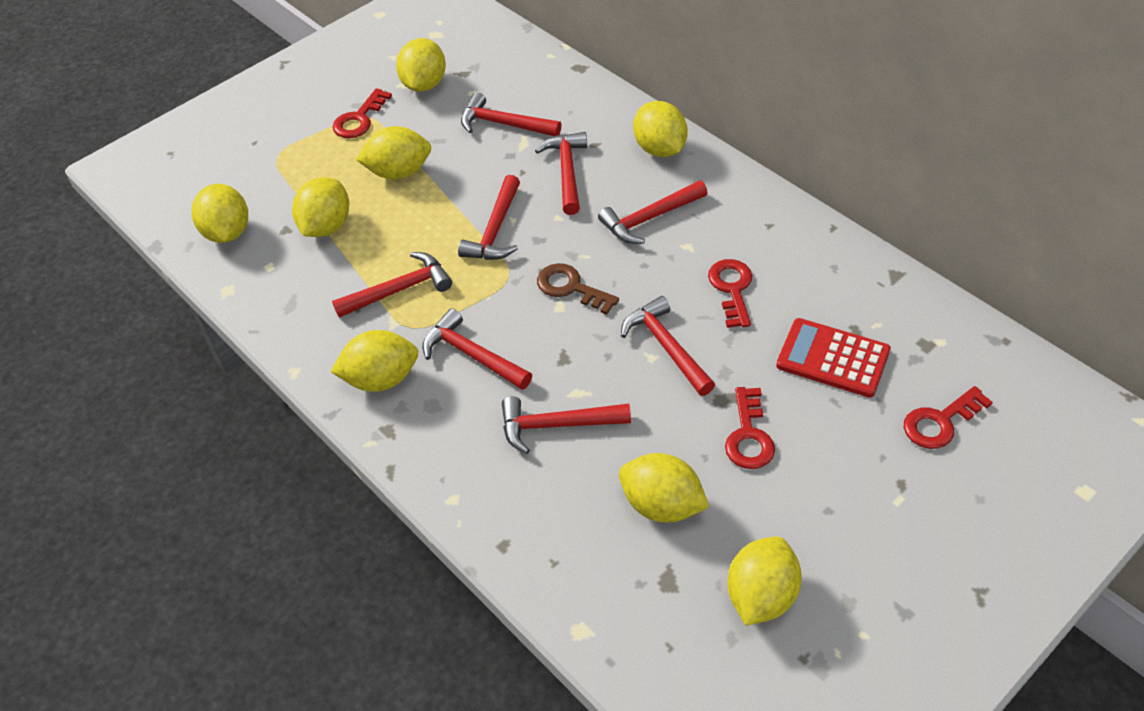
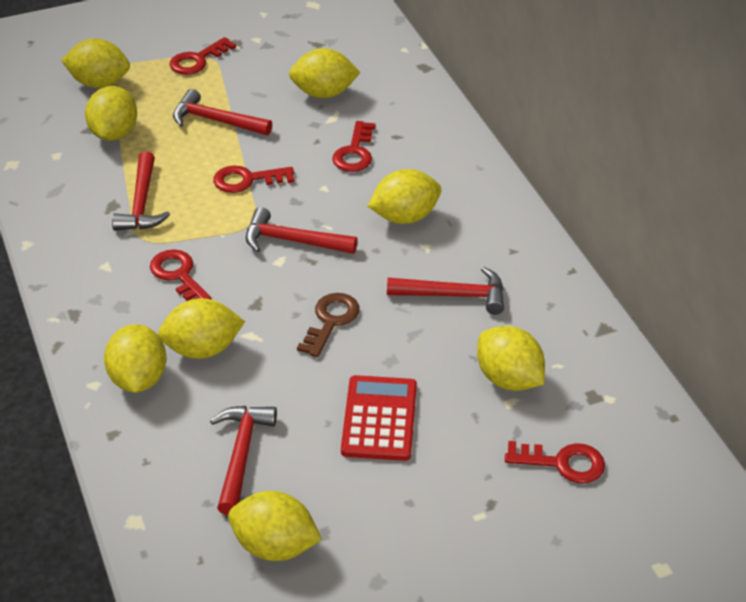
red hammer: [332,252,452,318] [422,308,532,390] [458,175,520,260] [461,92,561,136] [502,396,631,454] [535,132,587,215] [598,180,708,244] [621,296,715,396] = 8 -> [112,151,170,231] [173,89,272,135] [210,406,277,515] [246,207,358,254] [387,267,504,315] = 5
red key: [333,88,392,138] [708,259,752,328] [725,387,775,469] [904,386,993,449] = 4 -> [150,249,211,301] [169,37,236,75] [213,165,294,193] [332,121,375,172] [505,441,605,484] = 5

